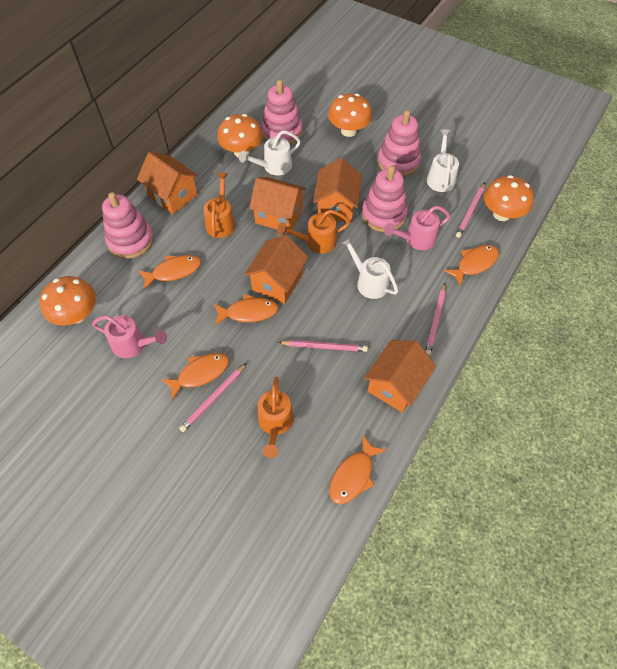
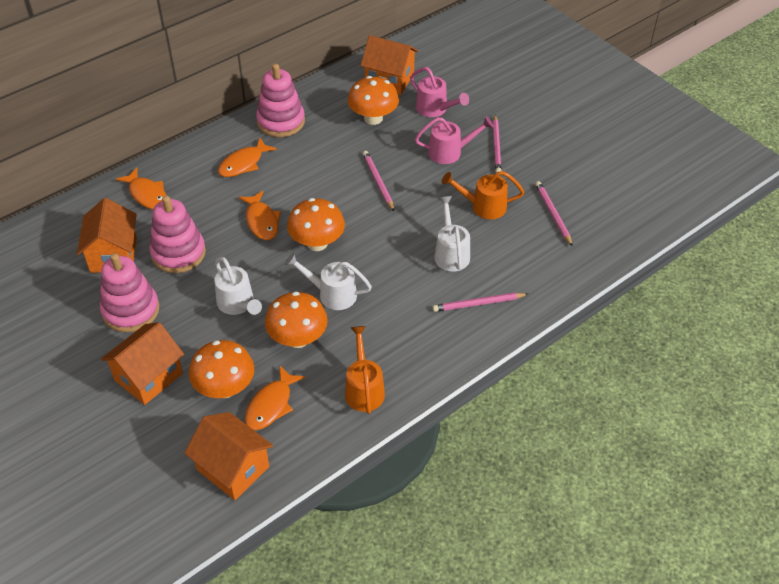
orange fish: [138,255,201,290] [161,353,229,401] [214,294,278,325] [329,435,386,504] [444,245,499,287] = 5 -> [116,168,166,209] [218,138,277,177] [239,191,281,240] [245,366,305,430] = 4
orange house: [137,152,198,214] [244,235,308,304] [249,177,306,230] [313,158,362,222] [364,340,436,413] = 5 -> [77,198,137,273] [101,322,184,405] [184,412,273,500] [360,35,419,95] = 4
orange watering can: [203,173,236,238] [258,377,294,458] [277,210,350,253] = 3 -> [345,326,385,414] [442,171,524,219] = 2
pink stacking toy: [102,192,154,259] [261,79,302,145] [362,165,408,232] [377,110,421,177] = 4 -> [100,253,159,332] [149,195,206,273] [256,64,305,137] = 3

